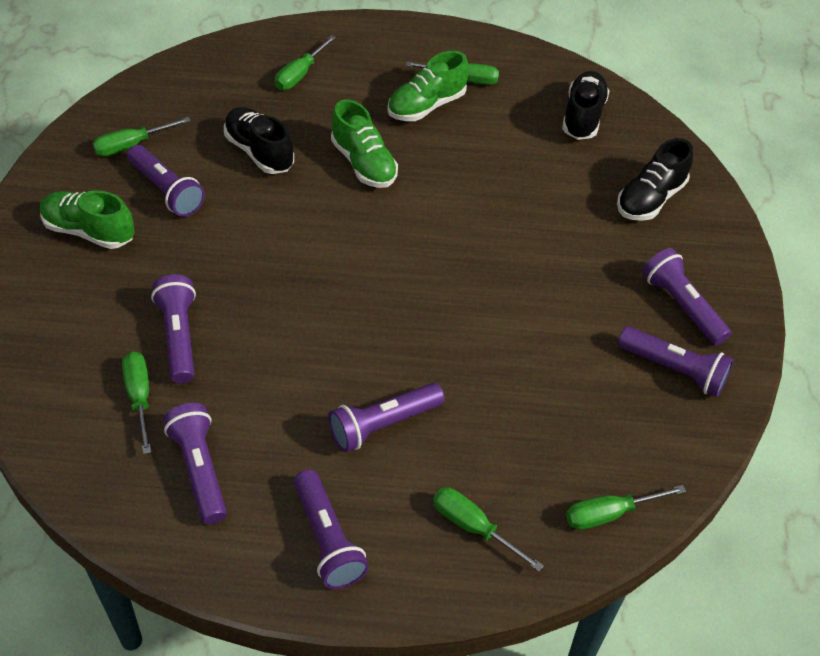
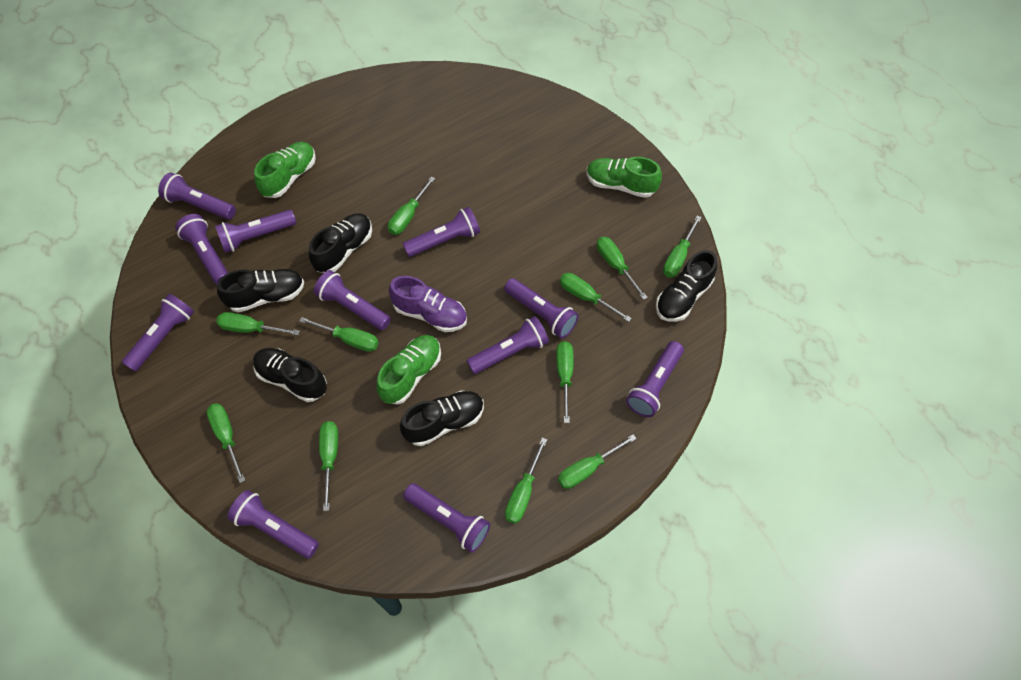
black shoe: [224,107,294,174] [562,71,610,140] [617,138,693,221] = 3 -> [217,269,304,312] [253,348,327,402] [308,213,372,273] [400,390,484,446] [656,250,717,322] = 5
green screwdriver: [92,117,191,156] [122,352,151,454] [275,35,336,90] [406,62,499,85] [433,487,544,571] [566,485,686,530] = 6 -> [206,403,246,483] [216,312,300,335] [299,317,379,352] [319,421,338,511] [388,176,435,235] [505,438,547,524] [556,341,574,423] [558,434,637,489] [560,273,632,322] [597,237,648,300] [663,215,702,278] = 11
purple flashlight: [127,145,205,217] [151,274,196,383] [163,403,227,524] [294,469,369,589] [328,383,445,452] [618,326,734,397] [642,248,731,345] = 7 -> [122,294,194,371] [158,173,236,220] [175,214,228,284] [215,210,296,253] [227,490,319,558] [314,270,391,330] [403,207,480,257] [403,483,490,553] [467,316,549,374] [504,278,579,338] [626,341,684,417] = 11
purple shoe: none = 0 -> [389,276,467,332] = 1

